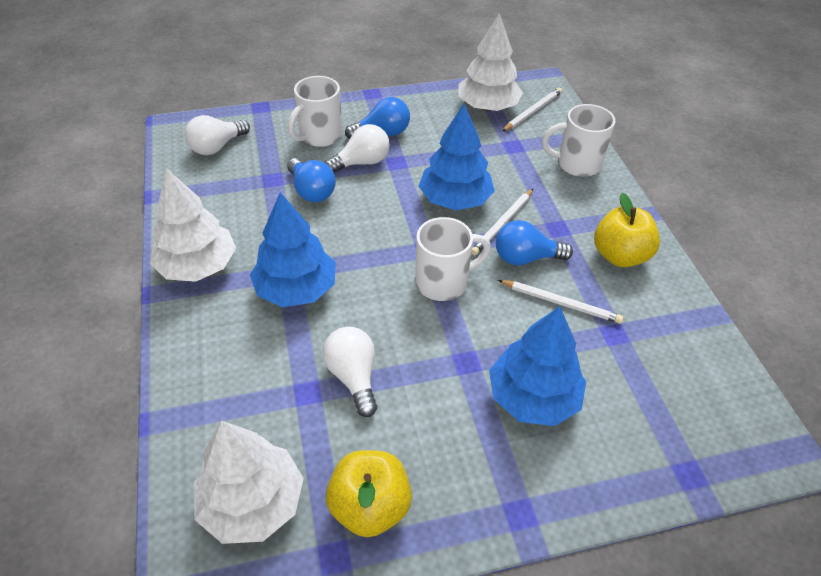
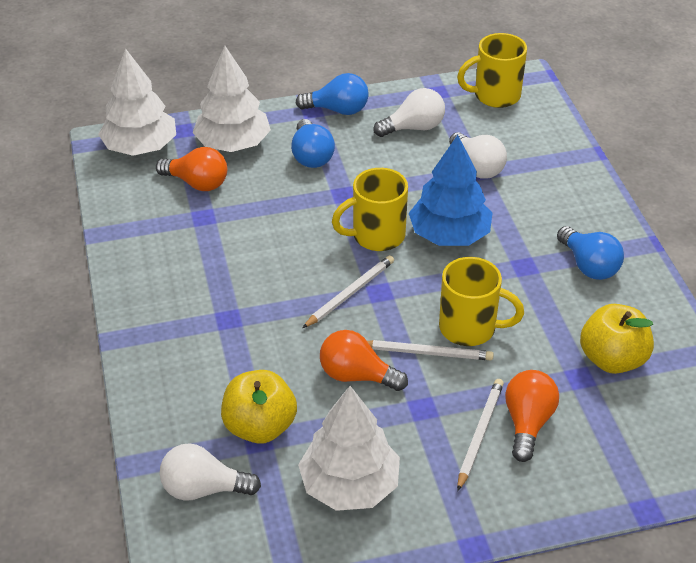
blue tree: [250,192,336,307] [419,104,495,210] [489,306,586,426] = 3 -> [409,135,492,246] = 1
orange light bulb: none = 0 -> [156,147,227,191] [320,330,408,391] [505,370,559,462] = 3
white mug: [288,76,343,147] [415,217,491,301] [542,104,616,177] = 3 -> none = 0
yellow mug: none = 0 -> [332,168,408,251] [439,257,524,346] [457,33,527,108] = 3

